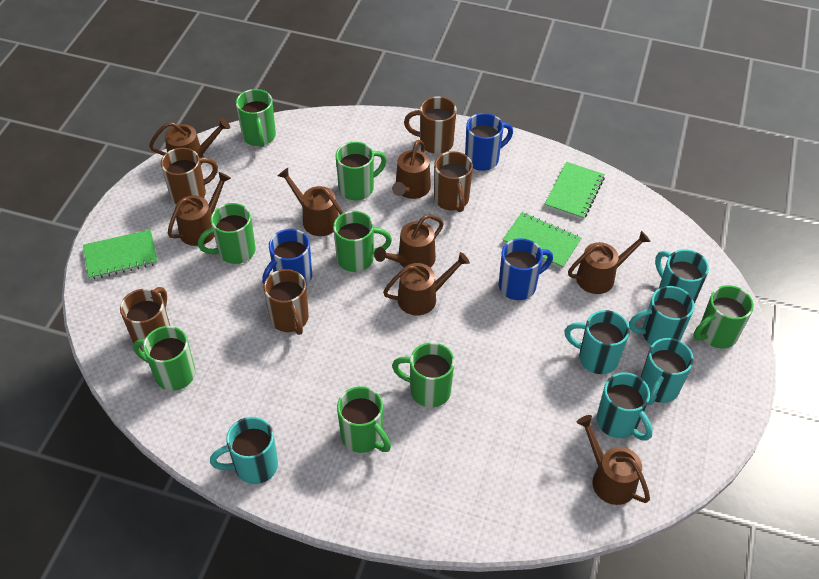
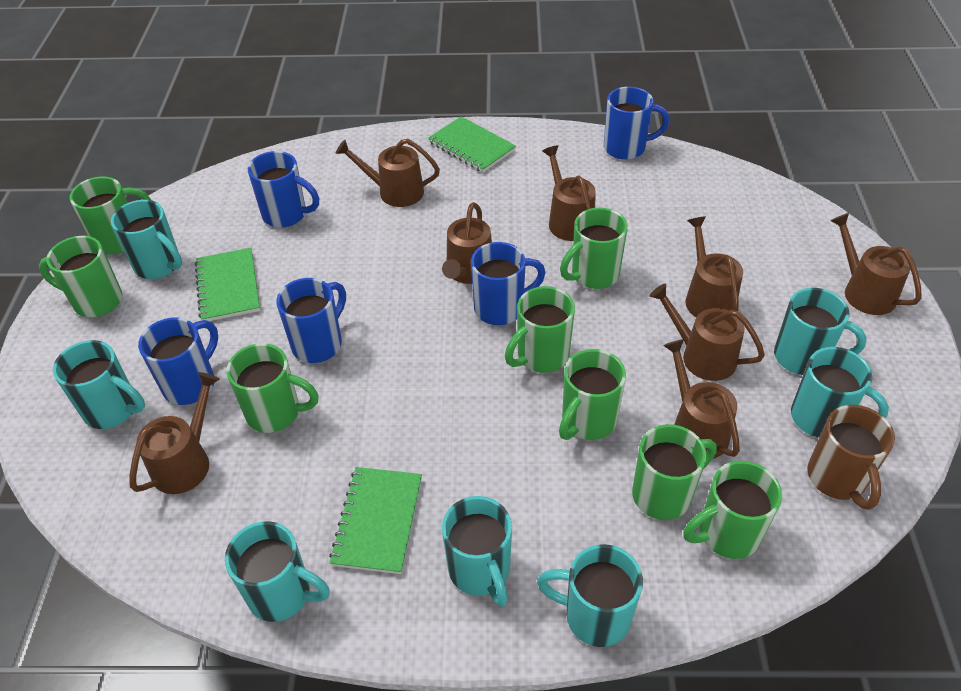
blue mug: [262,229,312,286] [465,113,513,171] [499,238,553,300] = 3 -> [138,317,218,405] [248,151,319,227] [276,278,346,363] [471,242,546,325] [604,87,670,160] = 5
brown mug: [120,287,170,352] [161,148,218,204] [264,269,309,335] [404,97,457,154] [434,151,473,212] = 5 -> [807,405,895,510] = 1
turquoise mug: [210,417,278,484] [564,310,630,374] [597,372,653,441] [629,286,694,345] [640,338,694,405] [655,249,709,304] = 6 -> [53,340,145,429] [111,200,182,279] [225,521,330,622] [442,496,512,607] [537,544,643,647] [774,288,867,375] [791,347,889,437] = 7

